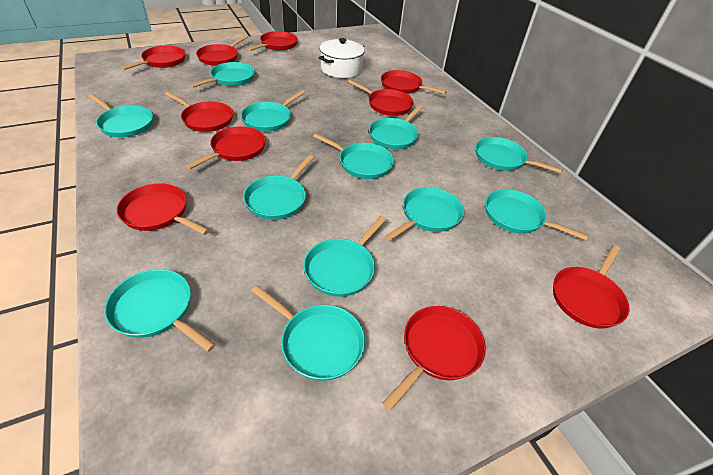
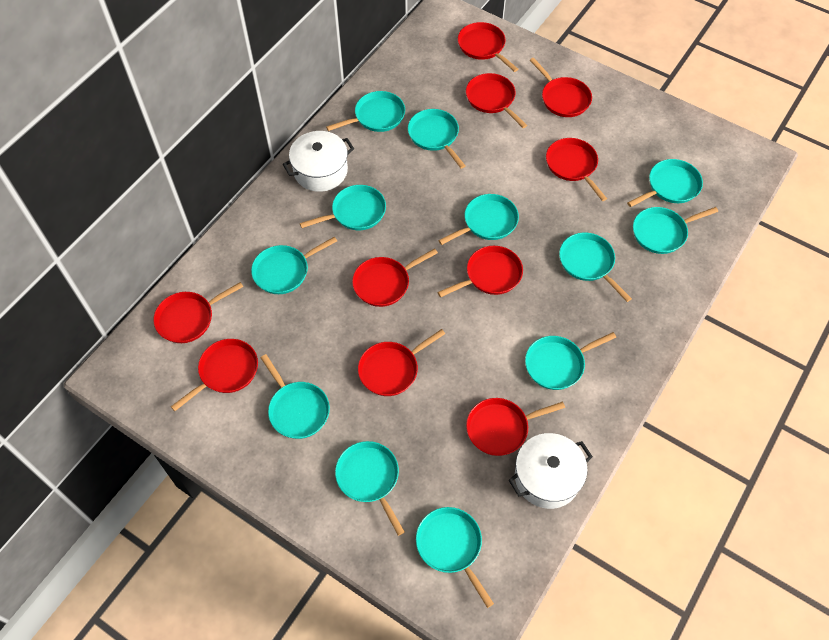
white pot: [319,38,365,78] = 1 -> [283,131,354,192] [509,433,593,509] = 2

